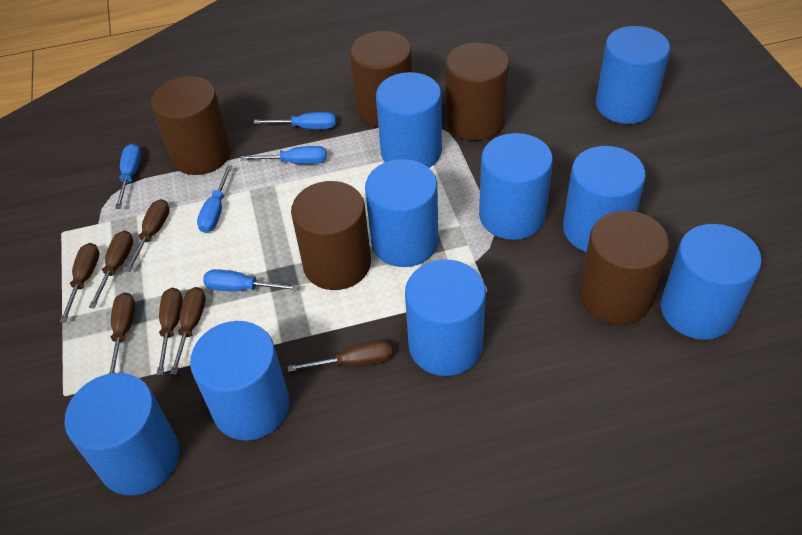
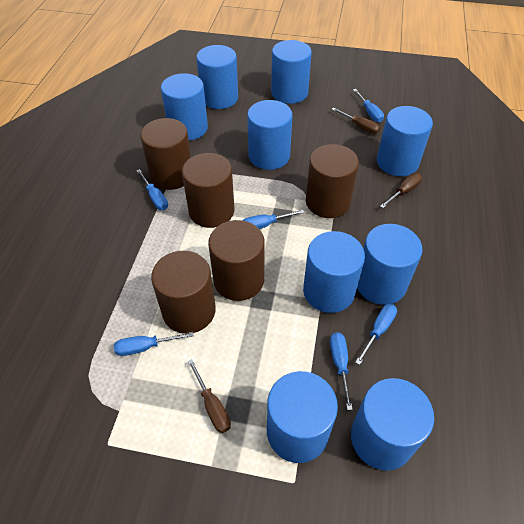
blue screwdriver: [115,144,141,209] [197,165,232,233] [203,269,299,291] [240,146,326,164] [254,112,336,129] = 5 -> [114,332,193,356] [136,169,168,210] [242,210,305,229] [330,332,353,410] [353,89,384,122] [355,304,397,365] = 6
brown screwdriver: [60,243,99,323] [89,230,133,308] [108,292,135,374] [125,199,170,272] [156,288,183,375] [170,287,206,375] [287,340,393,372] = 7 -> [187,359,231,433] [332,107,380,134] [380,173,422,208] = 3

